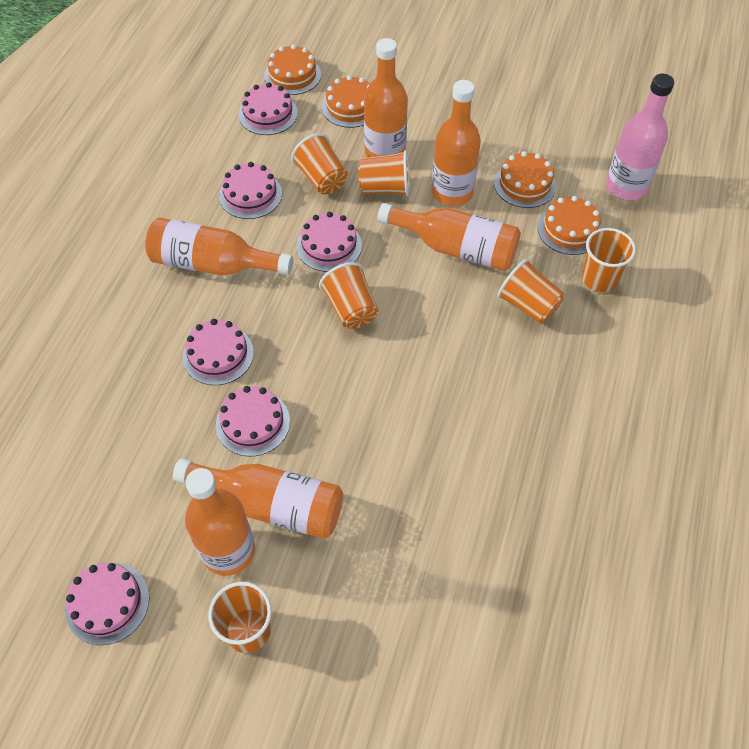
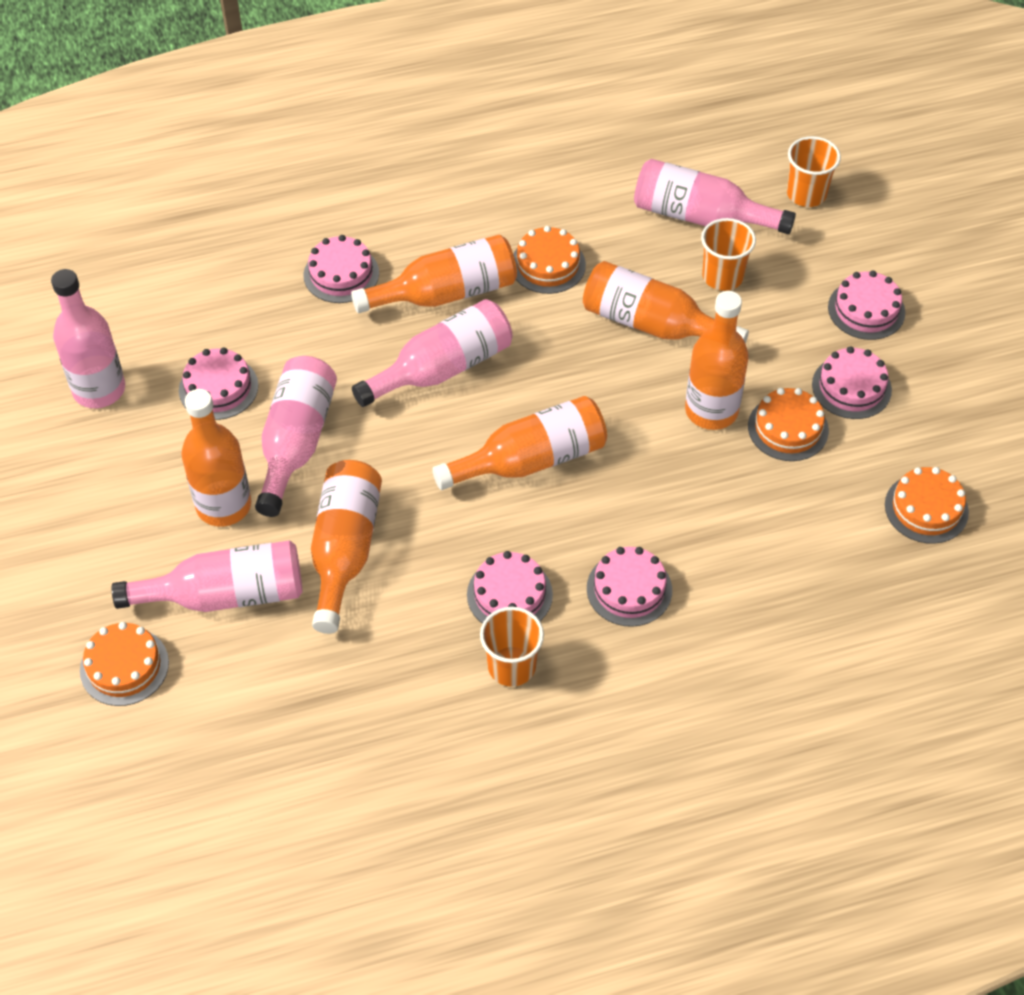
orange cup: [208,582,272,653] [291,133,348,194] [319,262,378,329] [358,150,410,196] [497,259,564,323] [582,228,636,292] = 6 -> [480,607,544,687] [701,218,756,291] [787,136,841,207] = 3
pink bottle: [606,74,674,200] = 1 -> [51,269,125,408] [112,540,303,612] [255,356,337,517] [352,299,512,407] [634,159,796,234] = 5

